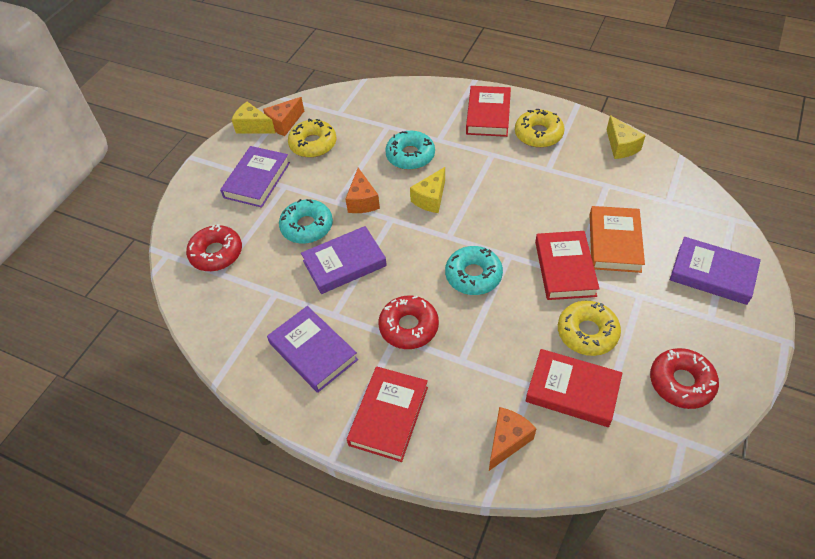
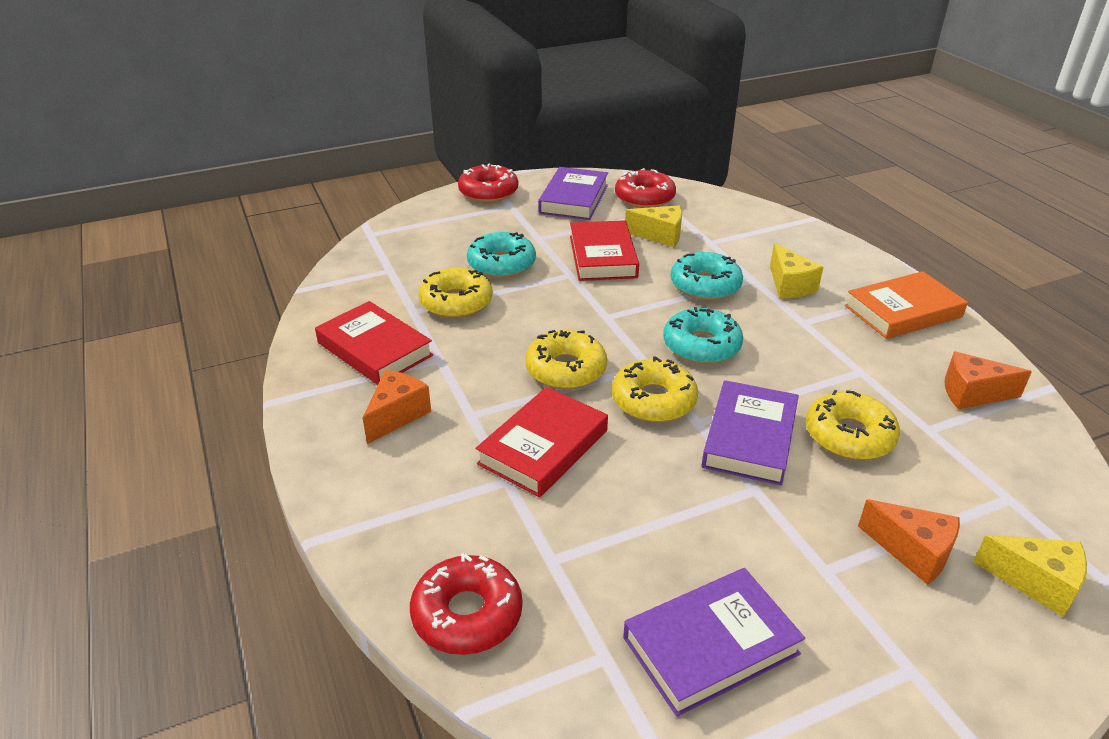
purple book: [220,146,290,208] [267,306,358,393] [301,226,387,294] [670,237,761,305] = 4 -> [538,167,608,220] [623,568,805,717] [702,380,799,486] = 3
red book: [347,366,428,462] [466,86,511,137] [526,349,622,427] [535,231,600,300] = 4 -> [315,301,433,385] [476,387,608,497] [570,220,639,281] = 3
yellow donut: [288,119,337,158] [515,109,564,148] [558,301,621,356] = 3 -> [418,268,493,318] [525,330,607,389] [612,356,698,422] [806,390,900,460] = 4

